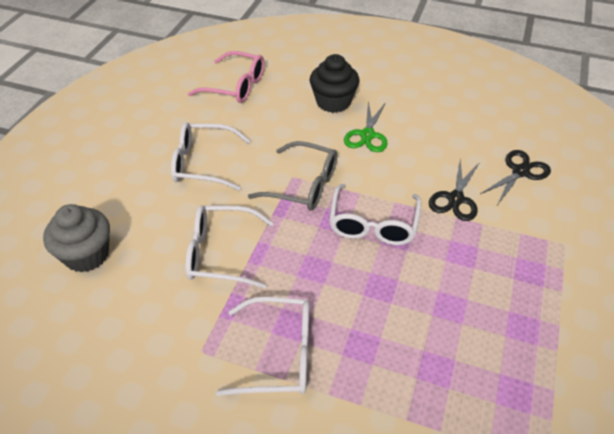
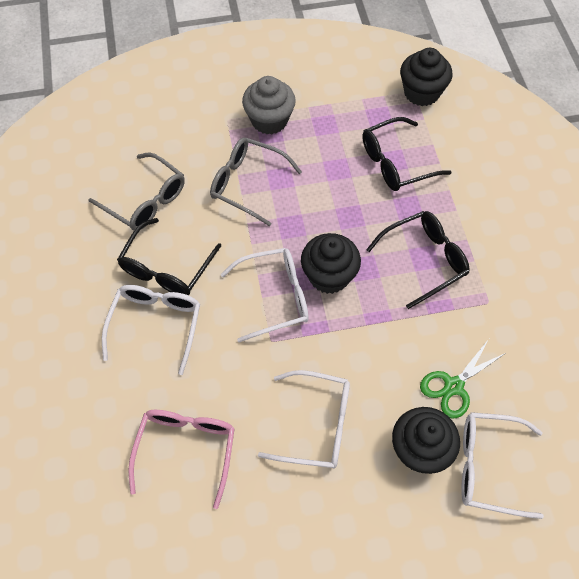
black cupcake: [310,54,359,113] = 1 -> [301,233,361,294] [392,407,460,474] [400,48,452,106] = 3
black glasses: none = 0 -> [117,218,221,295] [362,117,451,191] [366,211,470,309] = 3
black scissors: [429,158,480,221] [480,150,551,204] = 2 -> none = 0
grey glasses: [248,141,337,211] = 1 -> [88,152,185,231] [210,137,302,227] = 2

